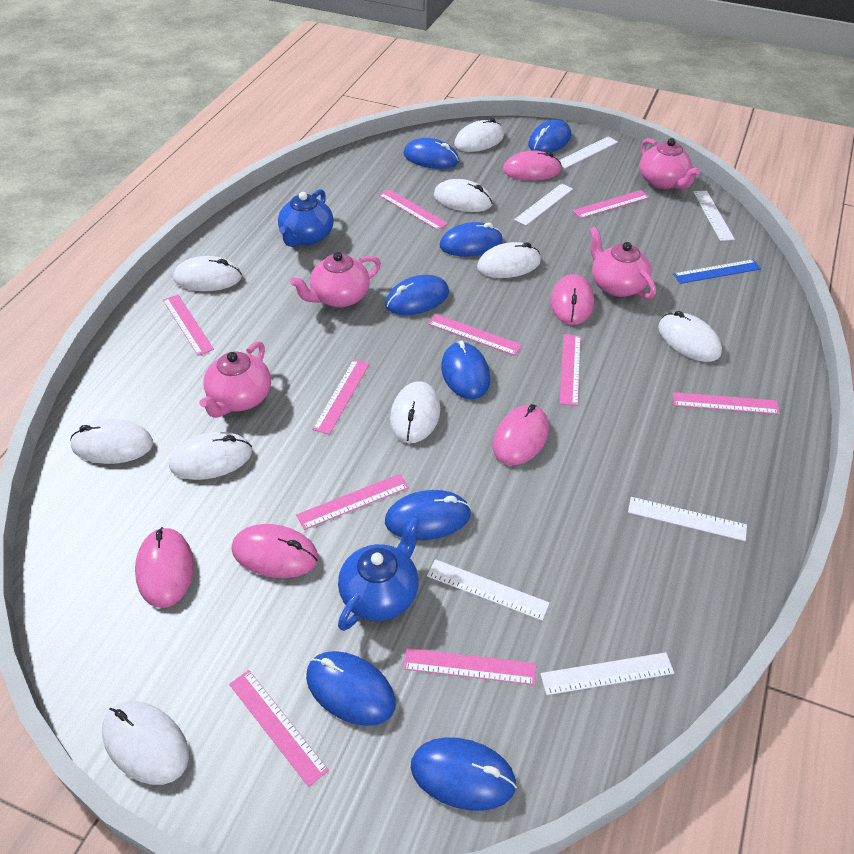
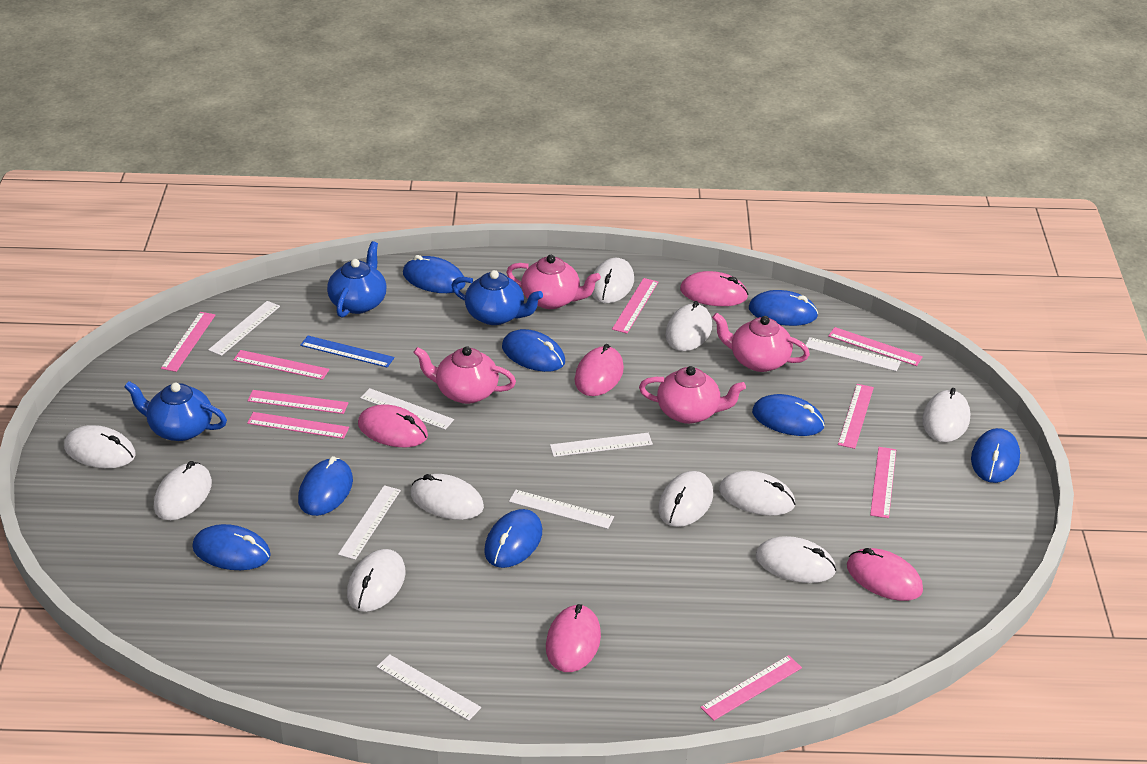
blue teapot: [278,189,334,247] [338,516,420,631] = 2 -> [124,381,227,441] [327,241,387,318] [451,270,543,325] = 3
pink ruler: [163,294,214,356] [229,670,329,787] [296,474,409,530] [312,359,369,435] [379,189,448,230] [403,648,536,685] [428,314,522,356] [560,334,581,406] [573,190,649,219] [673,392,780,414] = 10 -> [161,312,216,372] [233,350,329,380] [247,412,349,439] [248,390,348,414] [612,278,658,333] [700,655,802,721] [828,327,923,366] [838,384,874,449] [870,447,896,518] = 9
white mouse: [70,419,153,464] [102,701,189,785] [169,432,252,480] [173,256,242,291] [390,381,440,443] [433,179,493,212] [454,118,504,152] [477,242,541,278] [658,311,722,362] = 9 -> [64,425,136,468] [154,461,212,520] [347,549,406,612] [411,474,484,520] [591,258,634,303] [658,471,713,527] [665,301,712,351] [719,471,795,516] [756,536,836,583] [922,388,970,442] = 10
white ruler: [427,559,550,621] [514,183,573,226] [540,652,674,695] [559,136,618,169] [628,497,747,541] [693,191,735,241] = 6 -> [208,301,280,356] [338,485,401,560] [360,388,454,430] [377,654,481,721] [509,490,614,529] [550,433,653,457] [806,337,901,372] = 7

